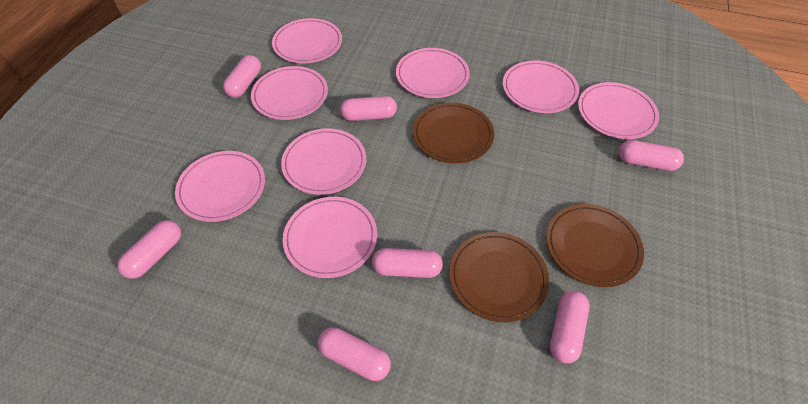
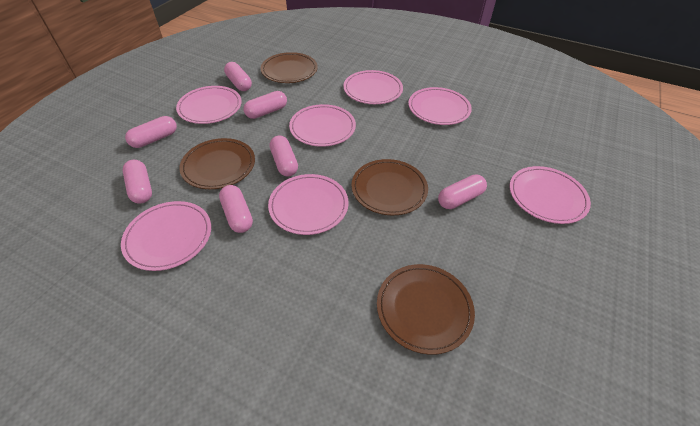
brown plate: [413,103,494,163] [449,232,549,322] [546,204,644,287] = 3 -> [179,138,255,189] [261,52,318,83] [351,159,428,215] [377,264,475,355] = 4
pink plate: [175,151,265,222] [251,66,328,120] [272,18,342,63] [281,128,366,195] [283,197,377,278] [396,48,470,98] [503,61,579,113] [578,82,659,139] = 8 -> [121,201,211,271] [176,86,242,124] [268,174,349,235] [289,104,356,147] [343,70,403,104] [408,87,472,125] [510,166,591,224] = 7

